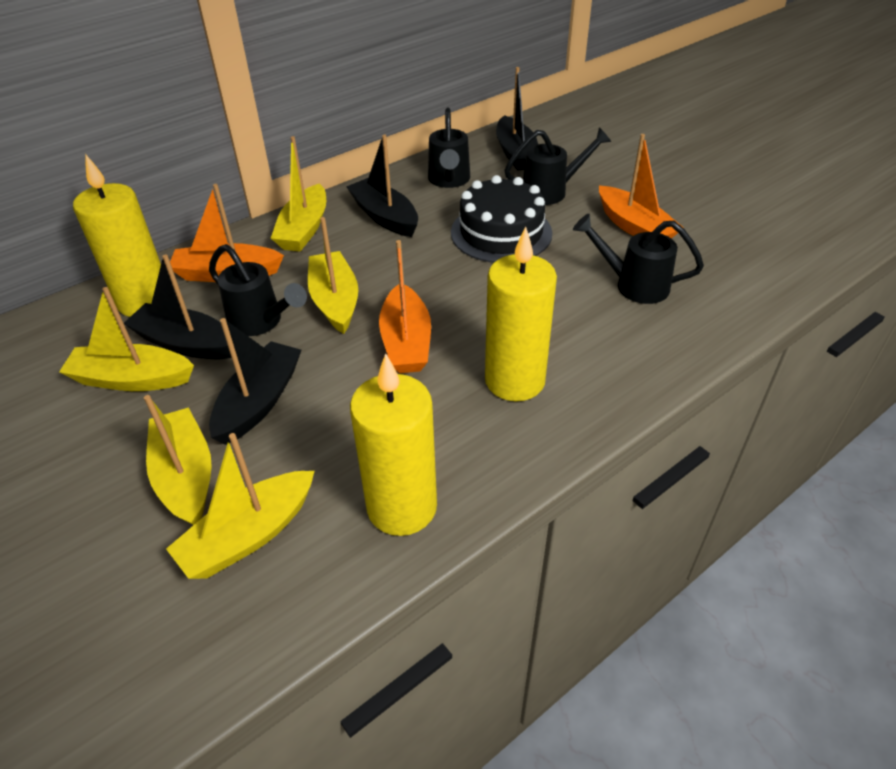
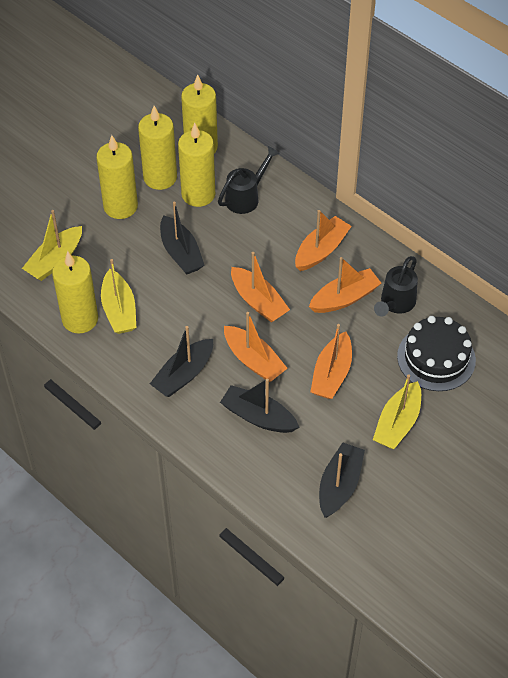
black watering can: [209,244,307,336] [428,108,470,188] [504,127,612,205] [573,214,704,304] = 4 -> [218,146,280,214] [374,256,418,317] = 2
orange boat: [170,184,284,282] [379,240,431,373] [599,134,684,239] = 3 -> [224,312,288,382] [231,252,290,323] [295,210,352,271] [309,257,381,313] [310,324,352,399] = 5
yellow boat: [59,287,194,391] [144,395,212,525] [166,433,315,579] [271,136,326,252] [308,217,358,334] = 5 -> [22,210,82,281] [101,259,136,334] [373,374,421,449] = 3
yellow candle: [73,154,161,317] [350,353,437,536] [485,226,557,401] = 3 -> [52,251,98,334] [96,135,138,219] [138,106,177,190] [178,123,215,207] [181,74,218,153] = 5

